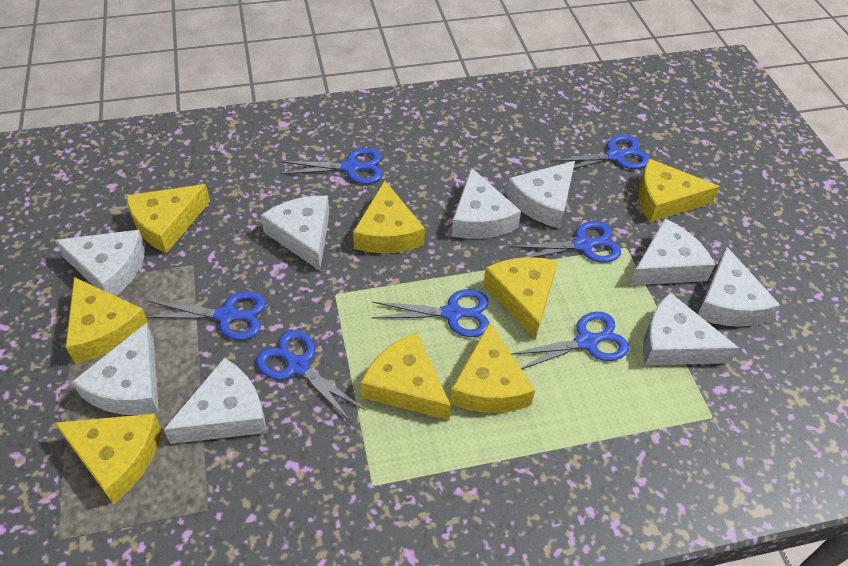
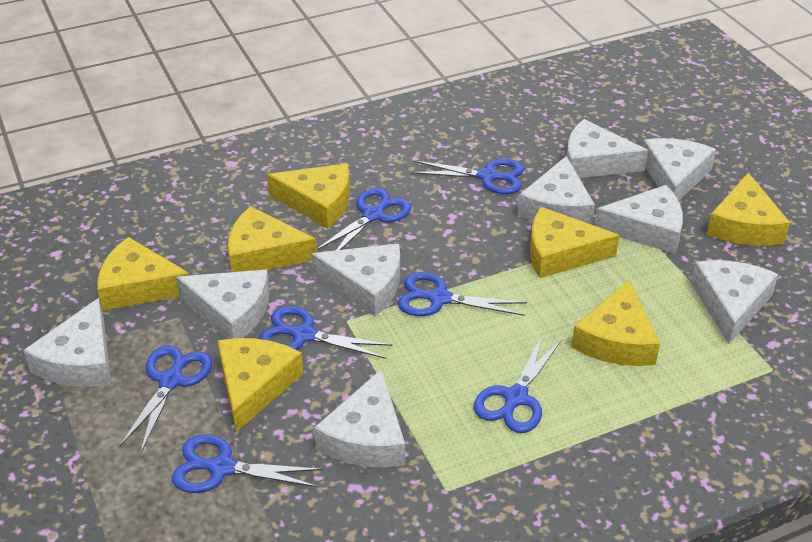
yellow cheese: [55,414,162,504] [65,277,149,363] [126,184,210,253] [353,180,425,253] [361,333,451,420] [450,322,535,413] [483,257,558,339] [638,159,720,222] = 8 -> [97,237,190,310] [217,338,303,432] [228,206,317,272] [267,163,350,229] [530,207,620,278] [571,279,660,366] [707,173,790,246] = 7

